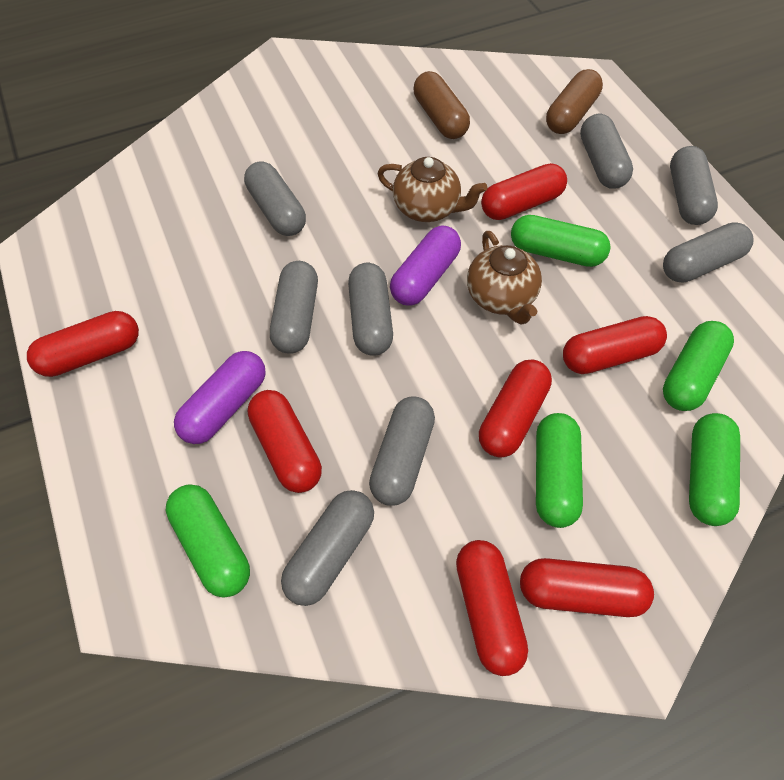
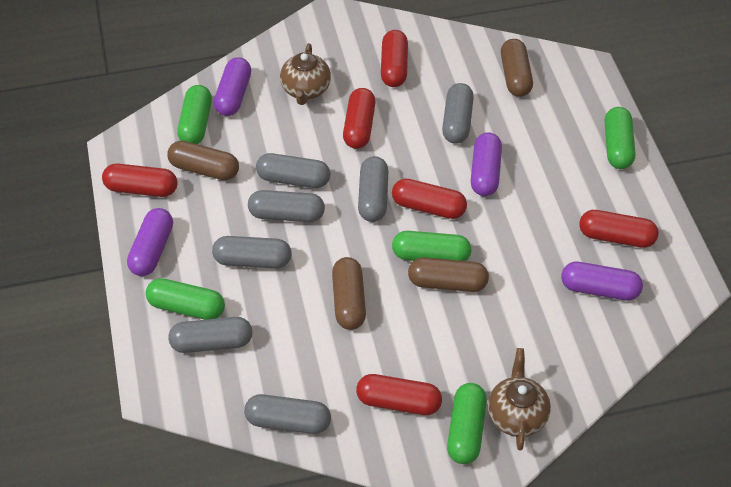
brown capsule: [414,71,470,139] [546,69,603,134] = 2 -> [167,141,239,180] [332,257,366,330] [408,257,489,292] [501,39,533,97] = 4
grey capsule: [244,161,306,236] [270,261,318,354] [281,490,374,606] [348,263,393,356] [369,396,435,506] [580,114,633,189] [663,222,754,283] [670,146,718,225] = 8 -> [168,317,252,353] [212,236,292,268] [244,394,331,434] [248,190,325,222] [256,153,330,188] [358,156,388,222] [442,83,474,144] = 7
purple capsule: [174,351,266,444] [390,226,461,306] = 2 -> [127,208,173,276] [214,57,251,116] [471,132,502,196] [561,262,643,301] = 4
red capsule: [27,311,139,377] [248,390,322,493] [456,540,528,676] [479,359,552,458] [481,163,567,220] [520,558,654,617] [563,316,667,374] = 7 -> [102,164,178,197] [343,88,376,149] [356,374,442,415] [381,30,408,87] [392,178,467,219] [579,210,659,248] = 6

